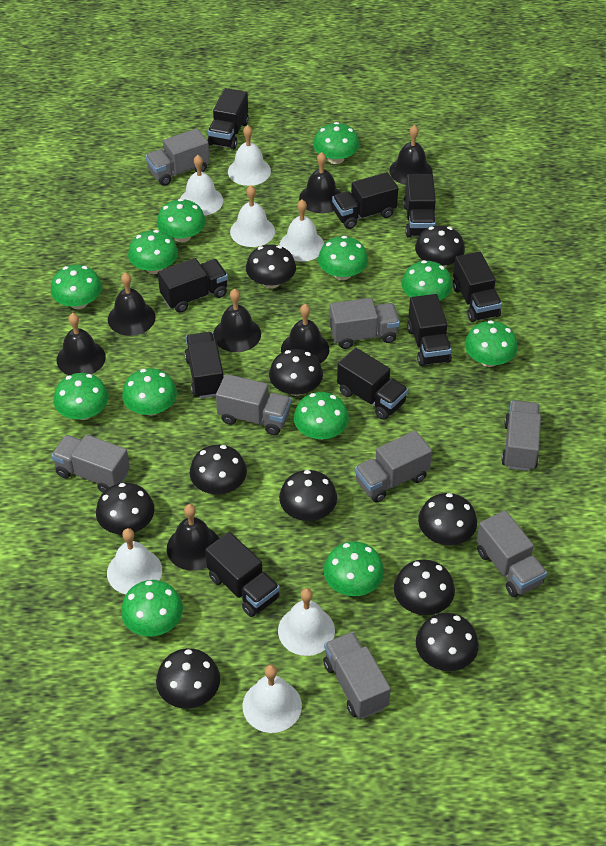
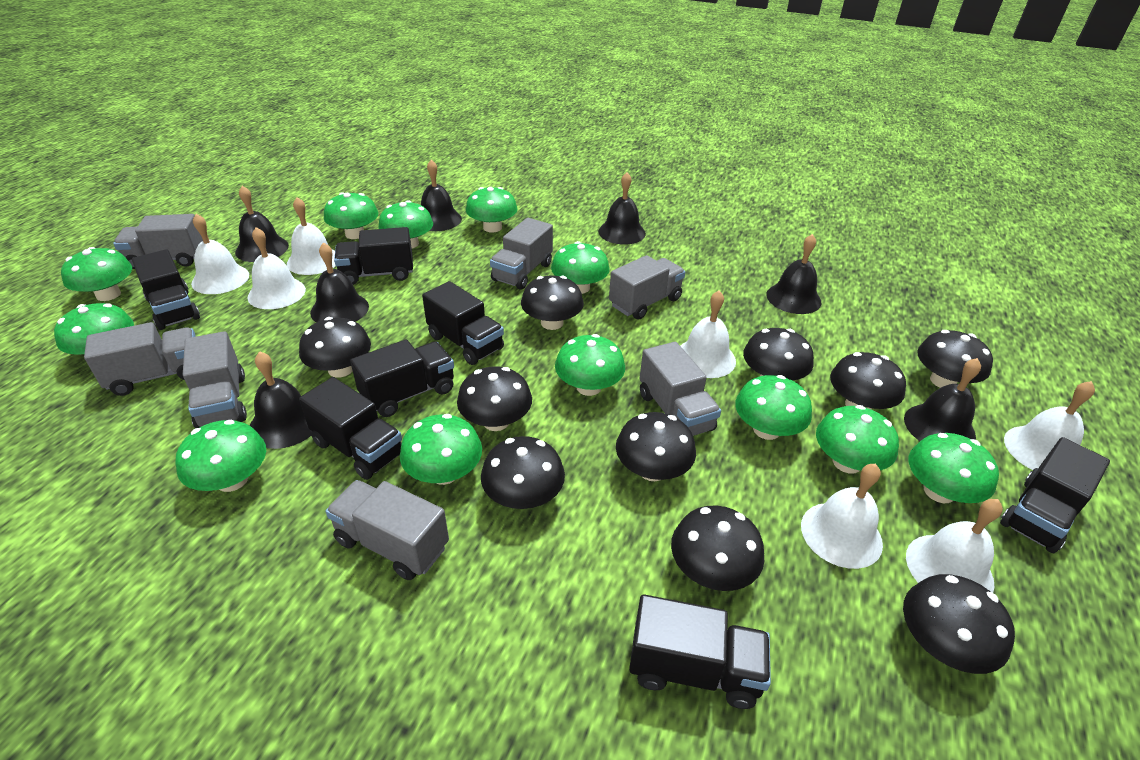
black truck: [158,258,228,313] [184,332,224,399] [205,532,280,617] [207,88,249,150] [332,172,398,229] [337,348,408,420] [403,174,436,237] [407,294,452,366] [453,251,502,322] = 9 -> [132,249,200,330] [299,377,402,480] [334,227,413,285] [350,340,454,417] [422,281,504,365] [629,594,771,709] [1000,437,1110,553] = 7
grey truck: [51,435,130,492] [145,128,210,186] [216,374,291,435] [323,632,391,718] [329,298,400,349] [355,431,432,502] [476,510,547,597] [501,400,541,471] = 8 -> [84,322,196,396] [113,214,203,269] [183,331,247,429] [326,480,449,580] [490,218,553,290] [609,255,685,320] [639,342,721,436] = 7

